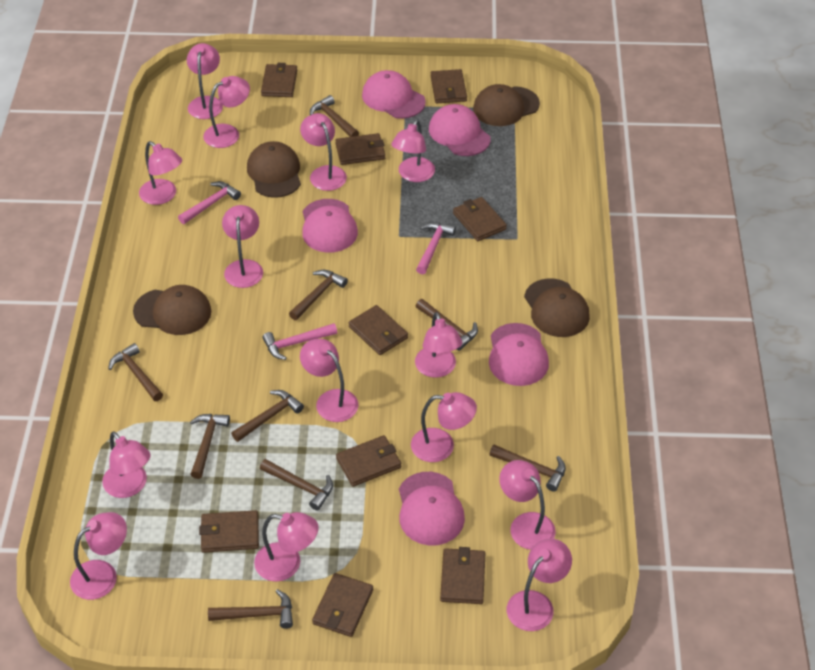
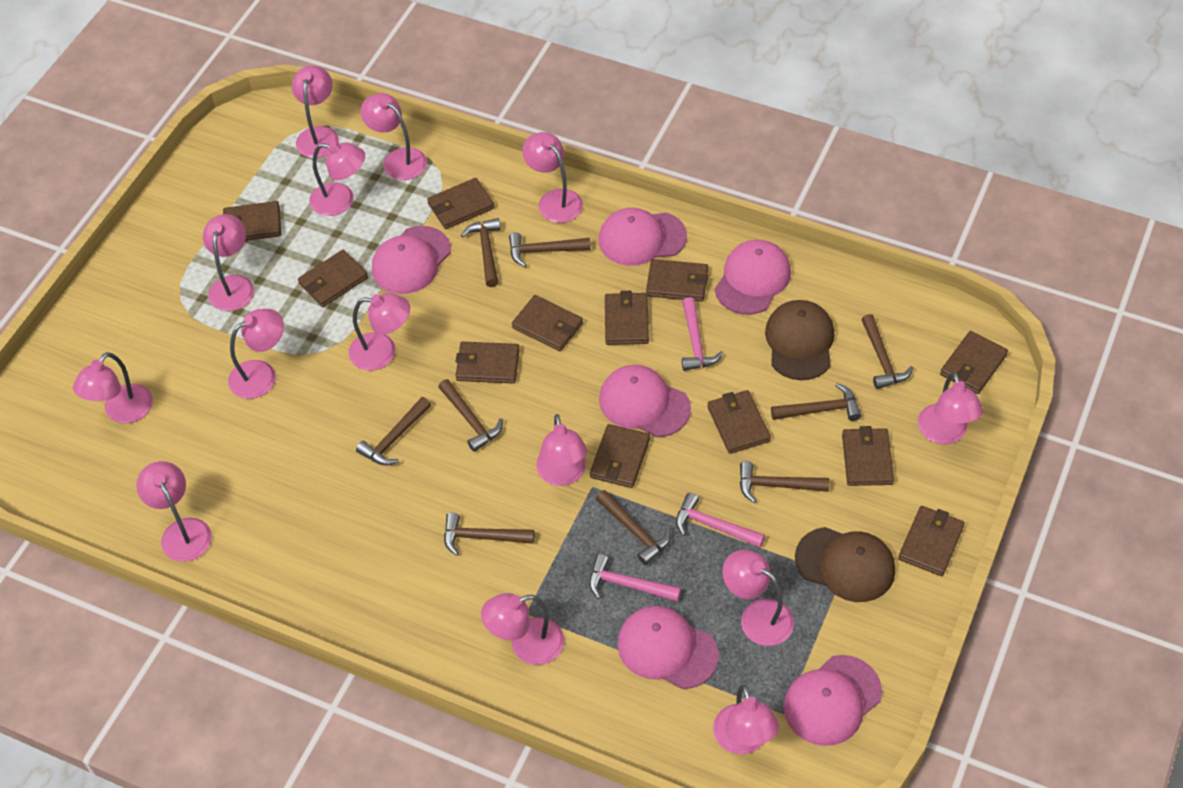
brown cap: [133,285,211,335] [247,141,301,198] [473,84,540,126] [524,278,590,337] = 4 -> [765,300,834,380] [795,527,895,602] = 2
brown wallet: [199,510,259,553] [261,63,297,97] [312,573,373,637] [335,133,385,165] [336,435,401,487] [349,305,408,355] [431,69,467,103] [440,547,485,604] [453,197,507,241] = 9 -> [223,201,281,241] [298,250,368,307] [427,178,495,229] [456,342,520,384] [512,295,583,352] [590,424,650,488] [605,291,649,345] [646,259,708,302] [707,390,771,454] [842,426,894,486] [898,506,965,576] [940,331,1008,394] = 12
pink cap: [302,199,358,253] [362,70,426,119] [399,472,465,546] [429,104,491,156] [489,323,549,386] = 5 -> [372,226,451,294] [599,208,687,266] [599,365,691,437] [618,606,719,689] [715,240,791,315] [784,655,882,746] = 6

